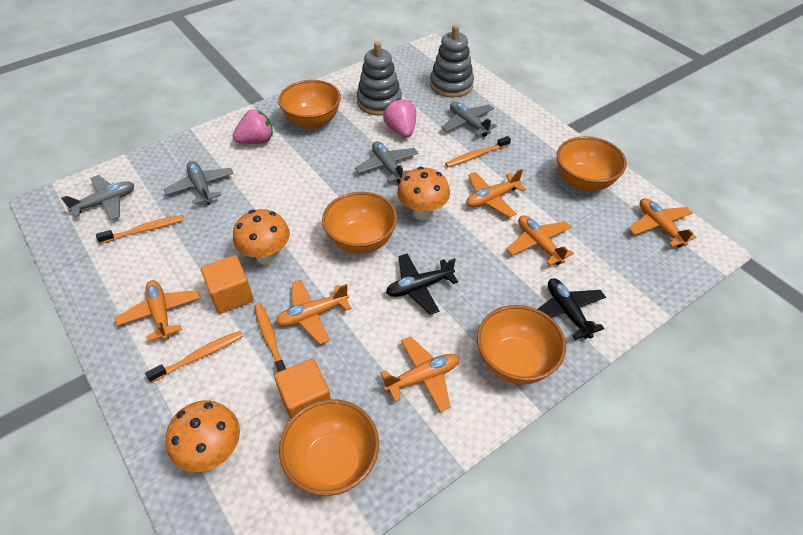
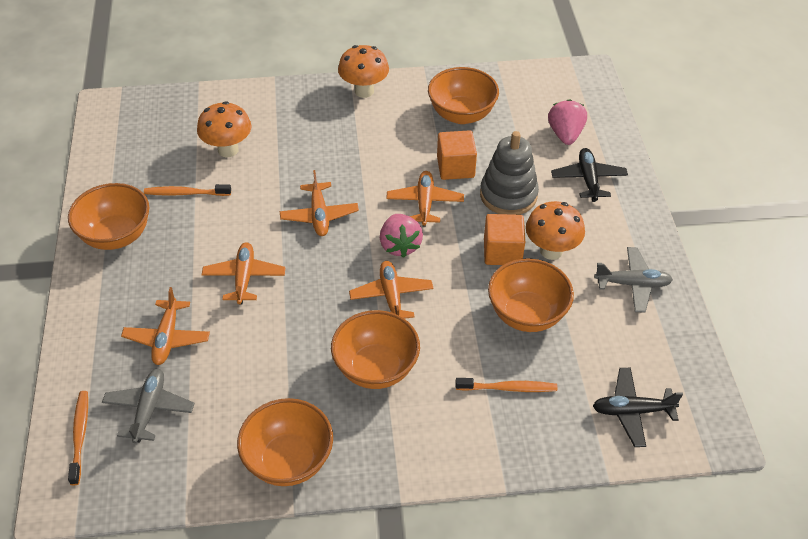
grey plane: [61,175,134,220] [164,161,234,205] [355,141,418,183] [442,102,497,137] = 4 -> [102,369,195,443] [594,247,673,313] = 2
grey stacking toy: [357,41,402,116] [430,25,474,98] = 2 -> [480,131,539,215] = 1
orange plane: [115,280,200,342] [276,279,351,344] [380,336,459,412] [467,169,526,218] [506,215,574,266] [629,198,696,248] = 6 -> [121,287,210,365] [202,242,285,305] [280,170,359,236] [349,261,433,319] [386,171,464,227] = 5
orange toothbrush: [96,215,184,244] [145,331,243,383] [254,303,286,373] [445,136,511,167] = 4 -> [68,391,88,485] [144,184,231,196] [455,378,558,392] = 3

